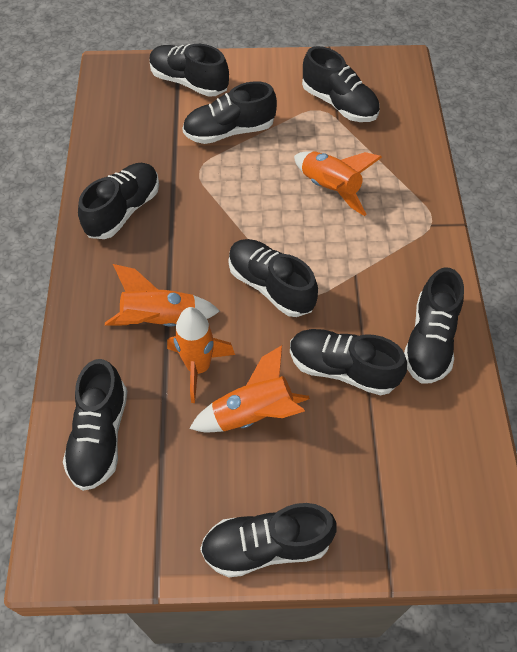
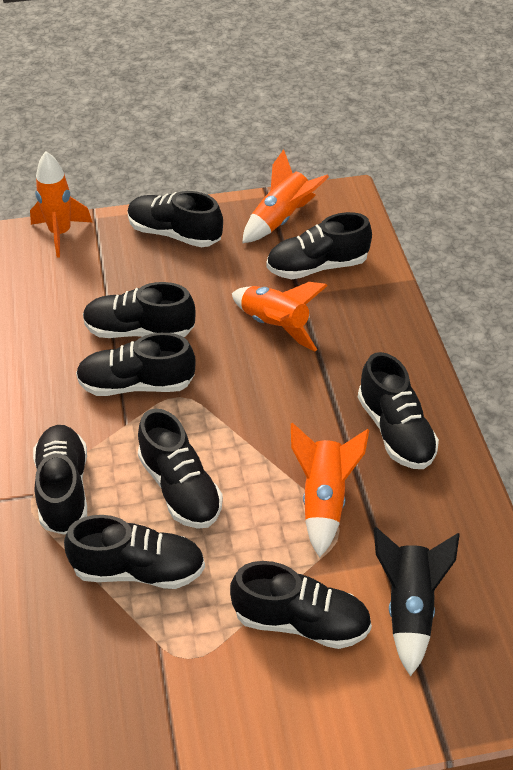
black rocket: none = 0 -> [374,527,460,676] = 1

